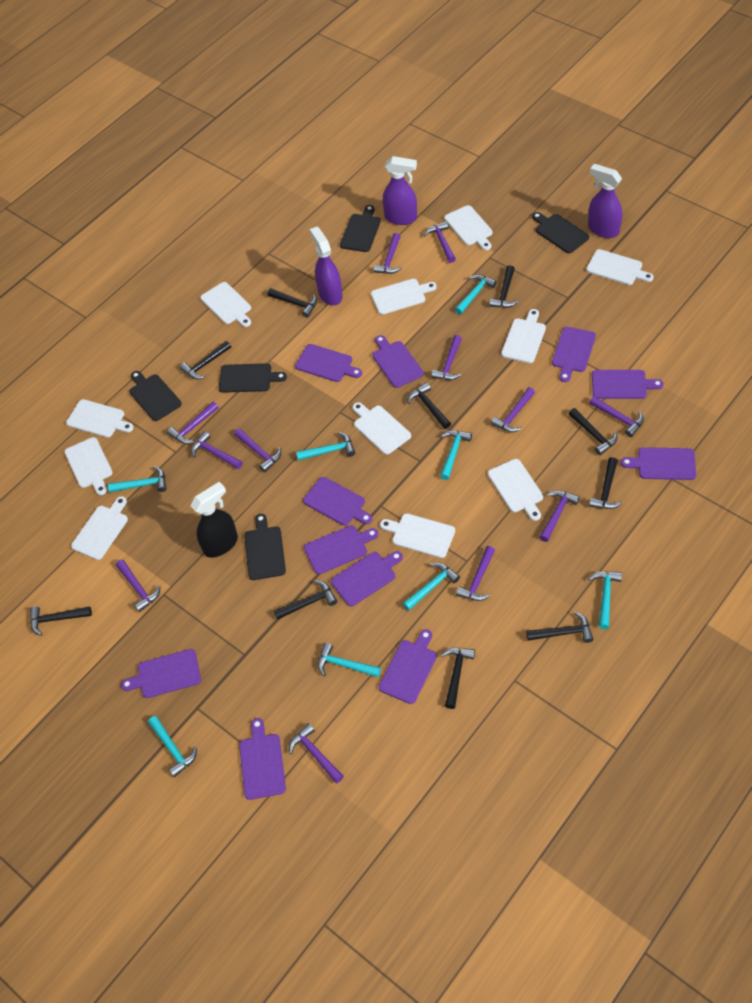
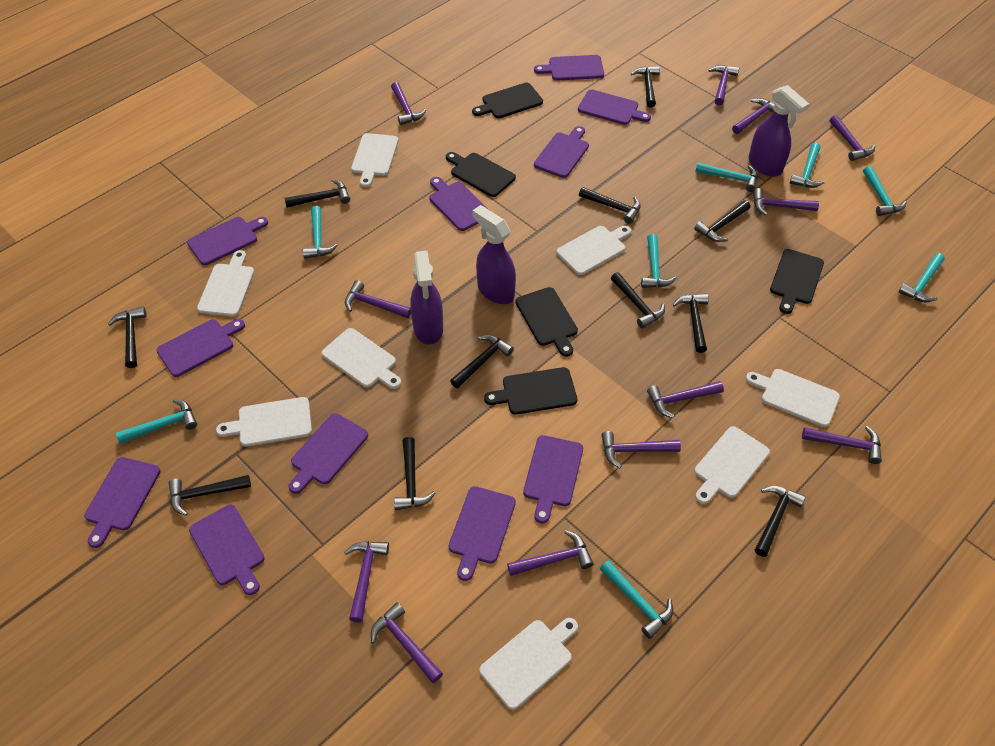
black hammer: [30,606,92,636] [180,341,231,379] [267,288,317,318] [274,580,337,620] [407,383,451,429] [441,648,475,709] [489,265,518,308] [526,612,594,643] [569,408,617,455] [589,457,622,509] = 10 -> [108,307,147,368] [169,475,251,516] [284,179,350,208] [394,437,435,510] [450,335,514,388] [579,187,641,224] [611,272,665,328] [631,66,660,107] [673,293,709,353] [694,200,751,242] [755,486,806,557] = 11
black spray bottle: [190,482,238,558] = 1 -> none = 0
white cutting board: [65,437,113,495] [66,399,134,438] [71,496,128,560] [201,282,251,327] [353,402,411,455] [371,279,437,315] [380,513,455,558] [444,205,493,250] [488,459,543,521] [501,309,546,363] [586,249,654,285] = 11 -> [197,250,254,317] [216,397,312,447] [322,328,401,389] [351,133,399,187] [479,618,578,710] [556,226,631,275] [694,426,770,504] [746,369,840,427] = 8

